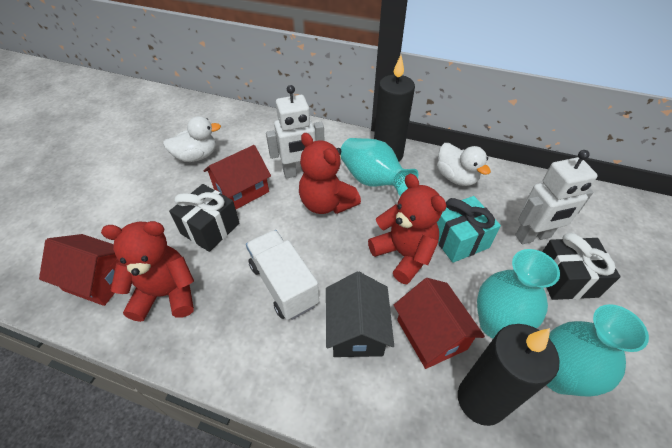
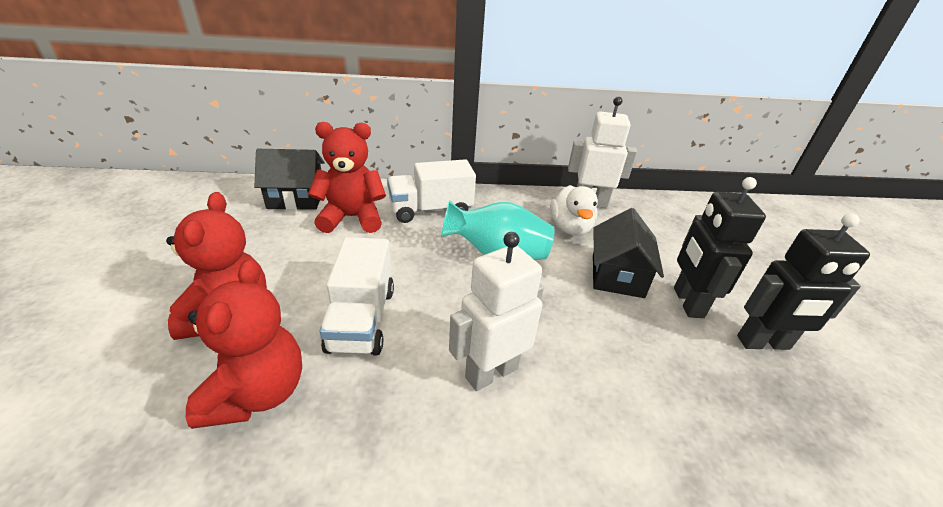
black candle: [374,55,415,161] [458,324,560,426] = 2 -> none = 0
black gift: [169,184,240,252] [542,233,621,300] = 2 -> none = 0
black house: [326,272,394,357] = 1 -> [254,149,325,210] [593,208,664,298] = 2
black robot: none = 0 -> [674,177,766,318] [737,213,870,350] = 2
red house: [39,234,120,306] [203,145,271,209] [394,278,485,369] = 3 -> none = 0
turquoise gift: [437,196,501,263] = 1 -> none = 0
turquoise vase: [341,138,418,196] [477,249,560,338] [547,304,649,396] = 3 -> [441,200,555,260] = 1
white duck: [163,116,221,162] [437,143,491,186] = 2 -> [550,185,598,236] = 1
white truck: [246,230,319,320] = 1 -> [320,237,394,356] [387,159,476,223] = 2

